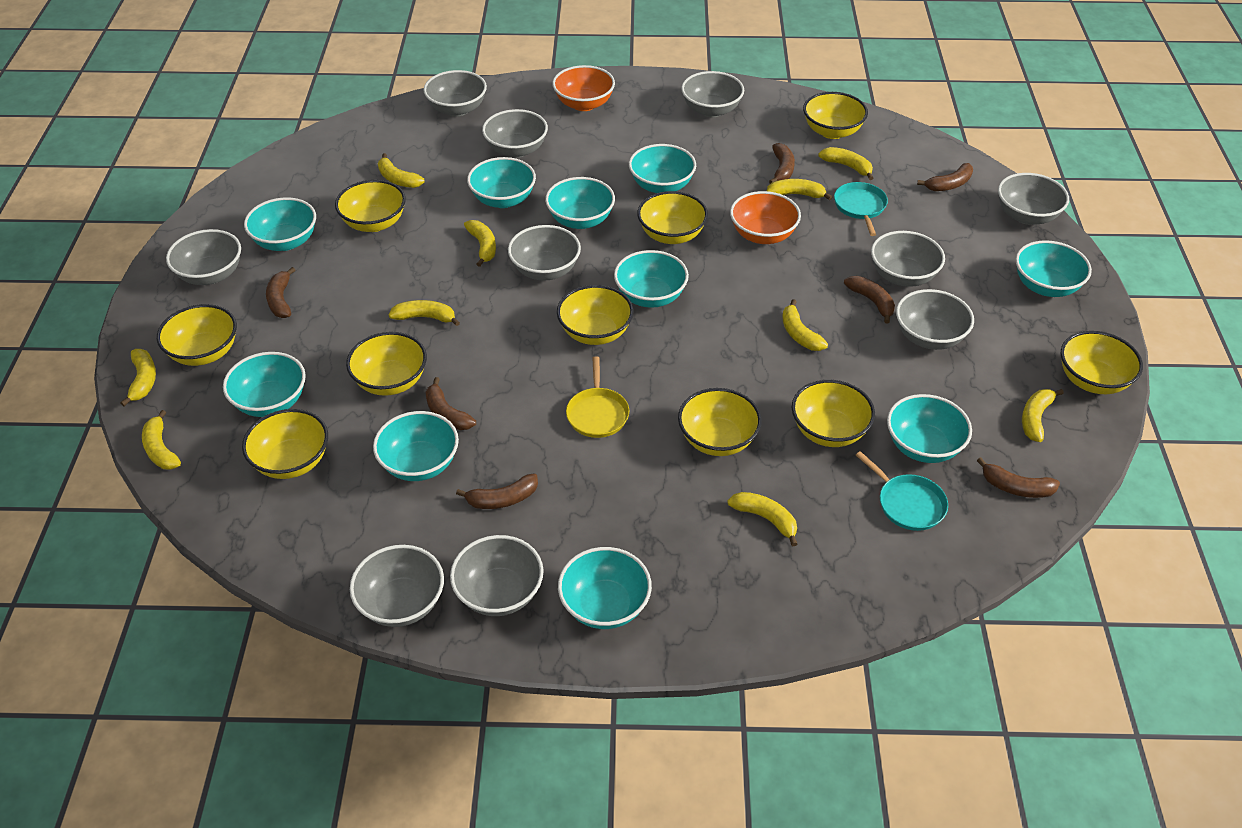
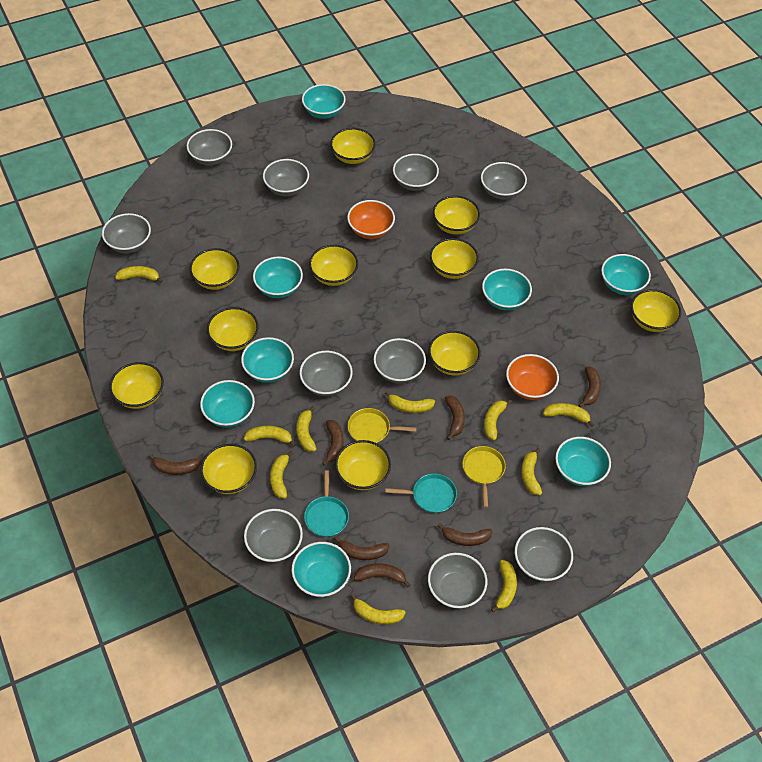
turquoise bowl: [223,352,306,417] [244,197,316,251] [373,411,459,481] [467,157,536,208] [545,177,615,229] [558,547,652,629] [614,250,689,308] [629,144,696,193] [887,394,972,463] [1016,240,1092,297] = 10 -> [200,380,255,428] [241,337,294,383] [253,257,303,298] [291,542,351,597] [302,84,346,119] [482,269,532,311] [555,437,611,486] [601,254,651,295] = 8
yellow bowl: [157,304,237,366] [242,409,328,479] [335,180,406,232] [346,332,427,396] [557,285,633,345] [637,191,708,244] [678,388,762,456] [792,380,875,447] [803,92,868,139] [1061,331,1143,394] = 10 -> [109,362,164,409] [190,248,240,290] [200,444,257,494] [207,307,259,351] [309,245,358,286] [330,128,376,164] [335,440,391,490] [428,331,480,376] [430,238,479,279] [433,196,480,235] [631,289,682,332] = 11
yellow pan: [566,356,629,438] = 1 -> [348,408,416,443] [462,446,506,508] = 2

